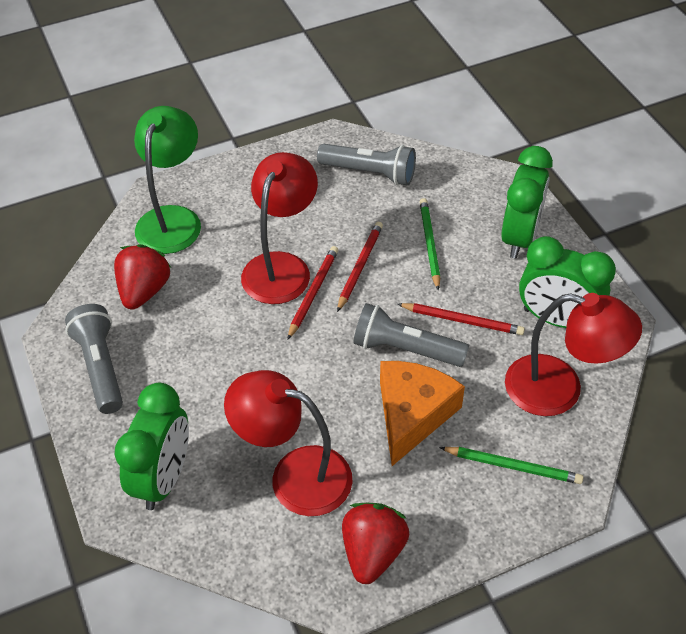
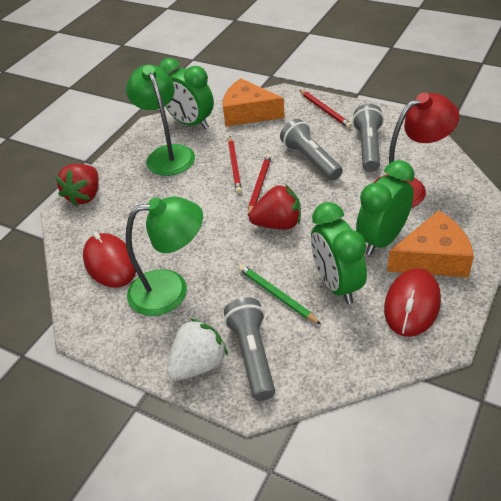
green lamp: [134,106,201,254] = 1 -> [126,65,195,176] [126,196,203,316] = 2
green pencil: [420,198,440,291] [439,447,583,484] = 2 -> [239,264,321,325] = 1
orange cheese: [380,361,465,466] = 1 -> [223,78,285,127] [387,210,474,278] = 2
red lamp: [224,370,353,516] [241,152,318,304] [505,293,642,416] = 3 -> [373,93,459,208] = 1
red mouse: none = 0 -> [83,232,136,288] [384,268,441,337] = 2
white strawberry: none = 0 -> [167,318,228,380] = 1

